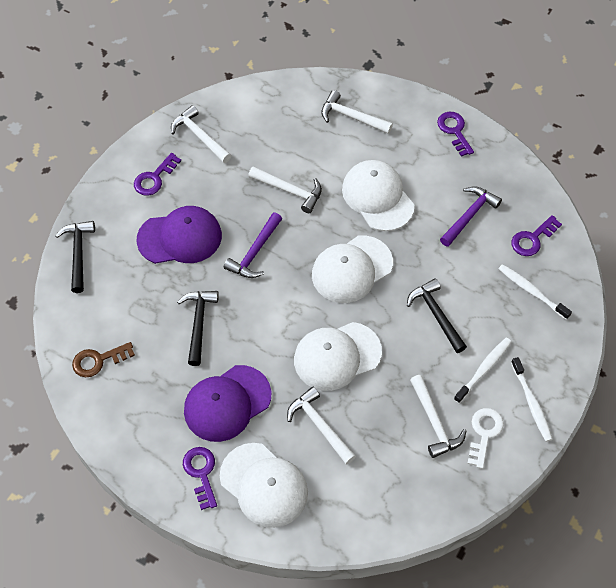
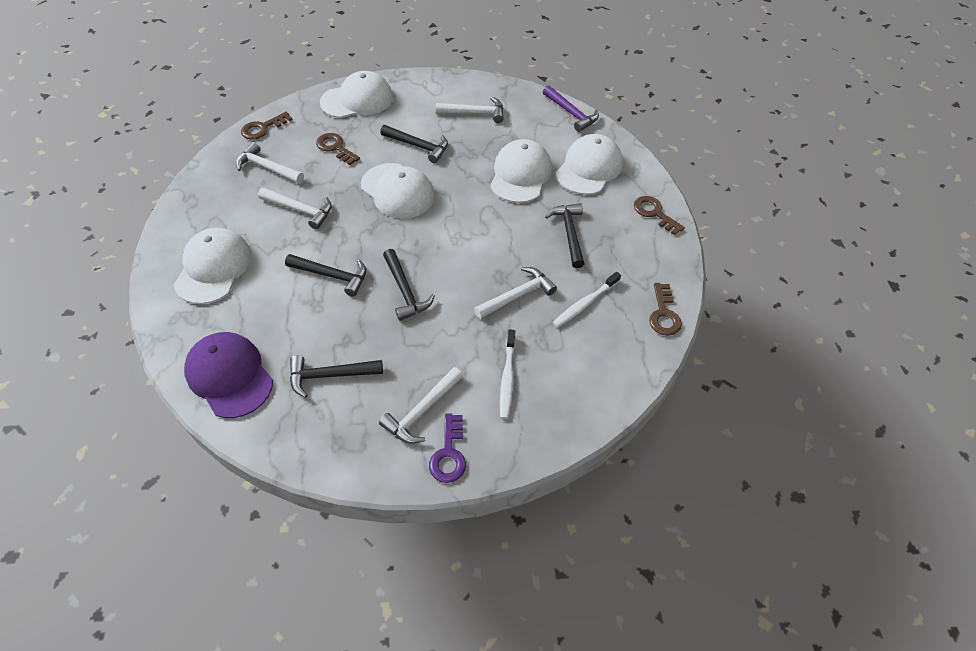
black hammer: [56,221,95,293] [177,291,219,366] [407,278,467,353] = 3 -> [285,254,366,297] [290,355,383,398] [380,125,448,163] [383,249,435,321] [545,203,584,268] = 5
brown key: [72,342,135,377] = 1 -> [241,112,293,140] [316,133,360,165] [634,196,685,235] [649,283,682,336] = 4
purple cap: [137,206,222,264] [184,365,271,442] = 2 -> [184,332,273,418] = 1
purple hammer: [224,212,282,278] [440,186,502,247] = 2 -> [543,85,599,132] = 1
purple key: [134,153,181,196] [183,447,217,510] [437,112,474,157] [511,215,562,256] = 4 -> [429,413,466,483] = 1
white cap: [220,443,308,528] [294,322,382,391] [312,236,393,303] [342,160,414,231] = 4 -> [174,228,252,304] [320,71,393,118] [361,163,435,219] [490,139,552,203] [556,134,623,195] = 5
white key: [467,408,504,469] = 1 -> none = 0
white toothbrush: [454,337,511,403] [499,264,572,320] [511,357,552,442] = 3 -> [500,329,516,419] [553,272,621,328] = 2

